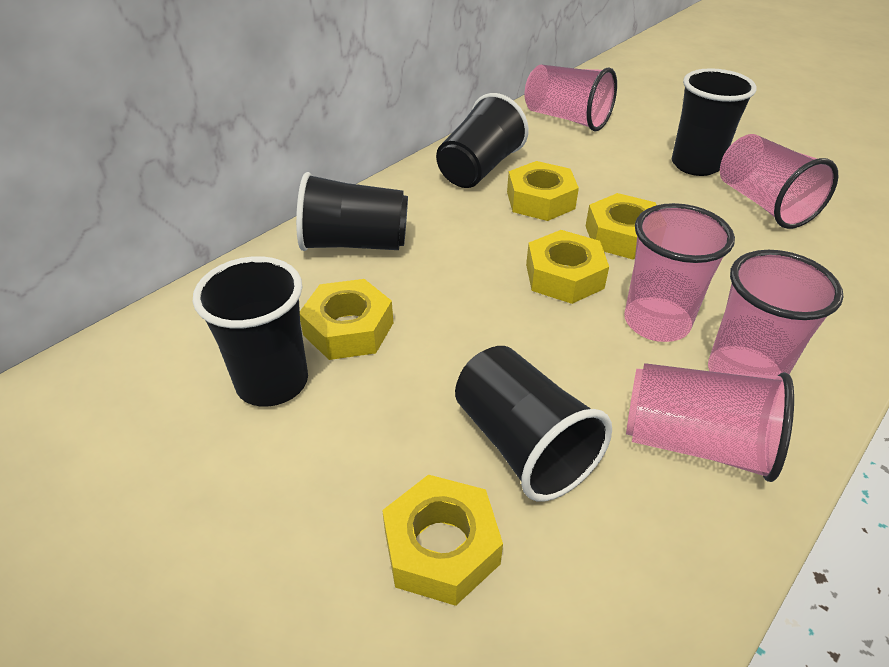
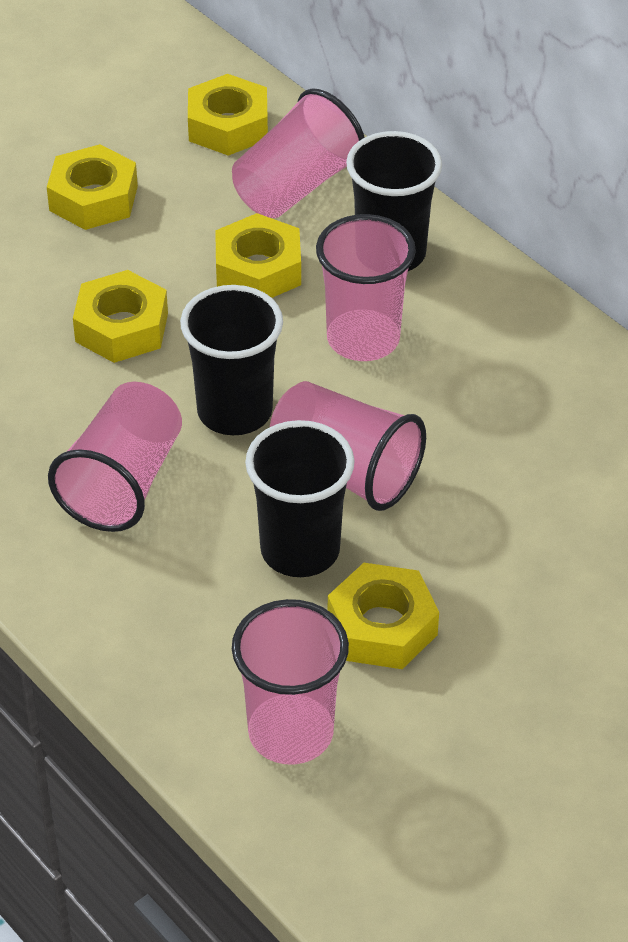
black cup: [193,256,308,407] [296,172,408,251] [436,93,529,188] [455,346,612,502] [672,68,757,176] = 5 -> [180,285,283,435] [245,420,355,577] [346,131,442,271] = 3

